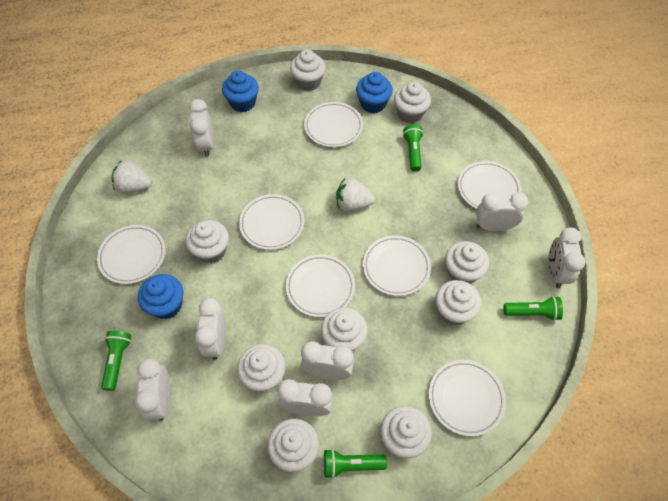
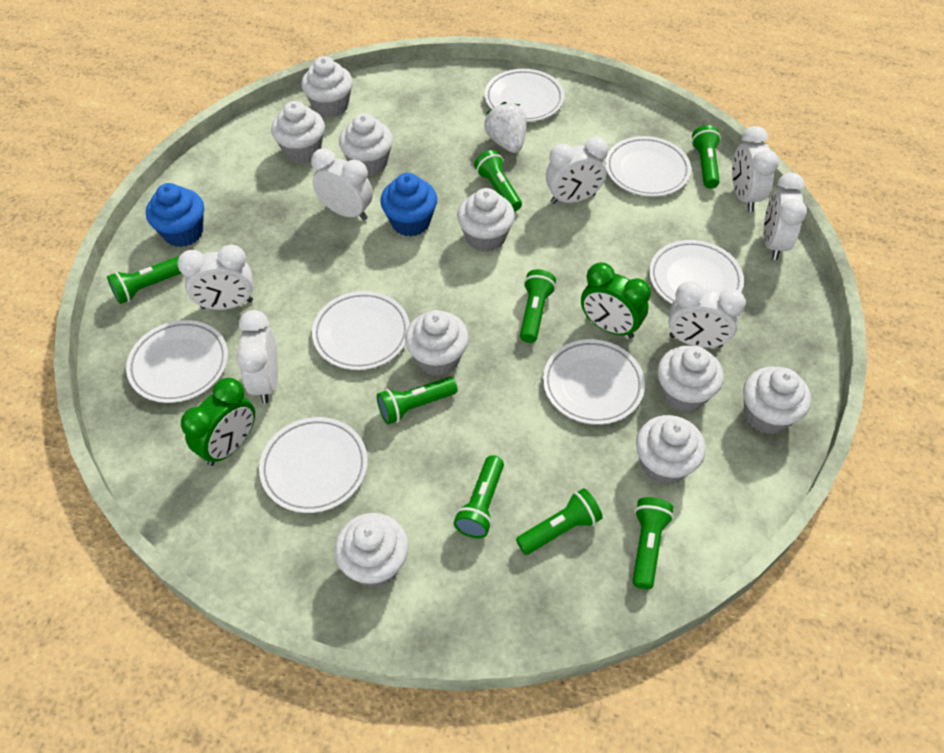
blue cupcake: [138,274,184,319] [222,71,259,112] [356,72,393,113] = 3 -> [146,183,204,247] [380,173,437,237] = 2
green clock: none = 0 -> [181,378,255,466] [581,262,651,338] = 2
green flashlight: [101,331,131,391] [324,449,387,479] [403,124,424,171] [503,296,563,321] = 4 -> [107,257,181,304] [377,377,458,425] [454,455,504,538] [474,150,522,212] [516,488,603,555] [520,269,556,343] [632,497,674,589] [691,125,721,189] = 8
white strawberry: [112,160,152,193] [336,178,375,212] = 2 -> [484,102,527,153] = 1

